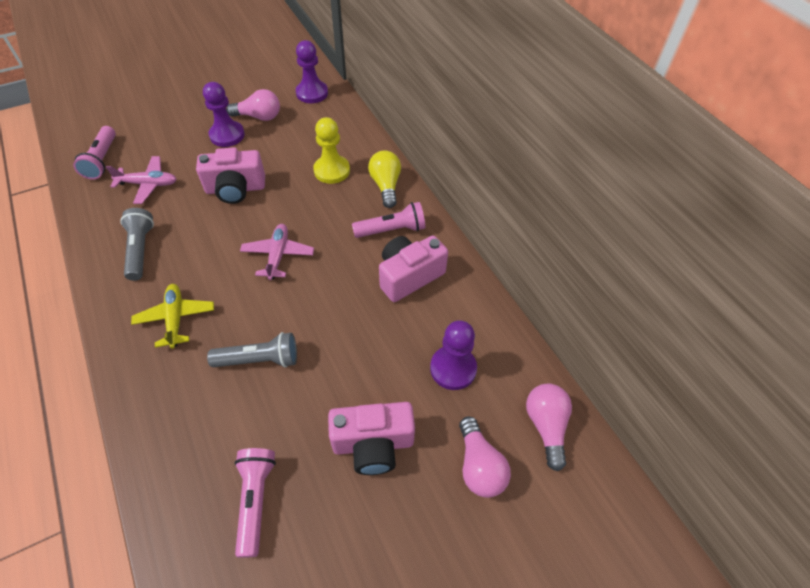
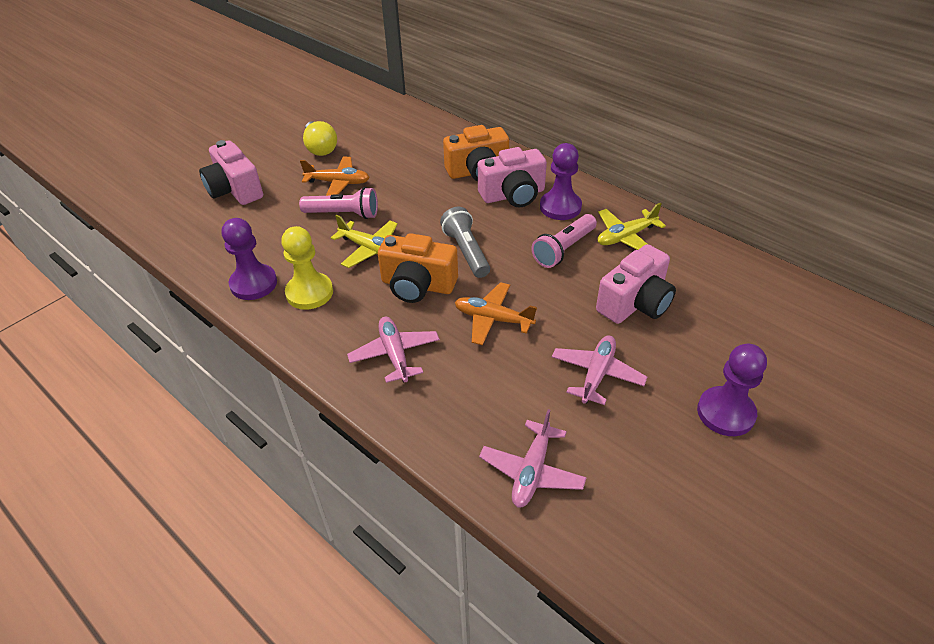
grey flashlight: [120,208,154,281] [207,332,297,368] = 2 -> [440,207,490,278] = 1
orange camera: none = 0 -> [378,233,458,303] [443,125,509,182] = 2
orange plane: none = 0 -> [300,156,370,196] [455,282,537,345] = 2
pink flashlight: [73,126,116,180] [235,448,276,557] [352,202,425,238] = 3 -> [299,187,378,219] [531,214,597,268] = 2
pink light bulb: [226,89,280,121] [459,417,511,498] [526,384,572,471] = 3 -> none = 0
pink plane: [106,156,177,204] [240,224,314,280] = 2 -> [347,317,440,383] [479,409,587,507] [552,335,647,405] = 3
yellow plane: [131,284,214,348] = 1 -> [331,215,398,268] [598,203,666,250] = 2

